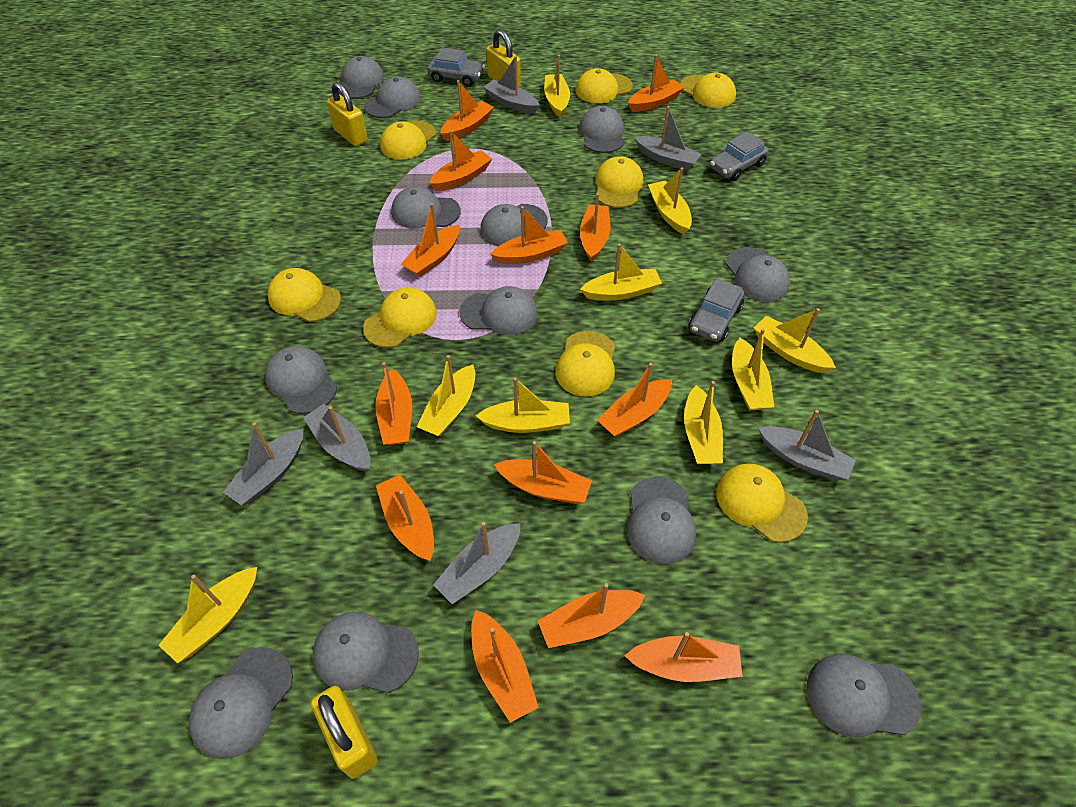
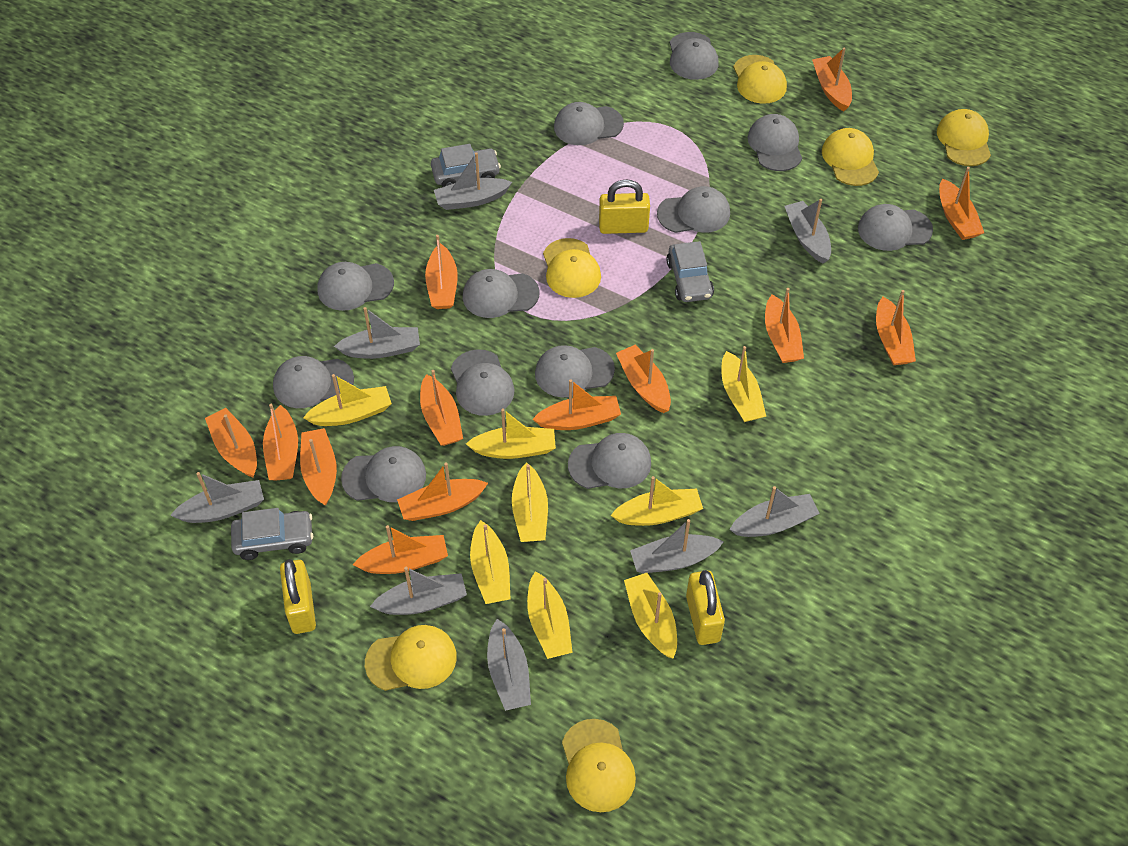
grey boat: [223,422,304,505] [303,404,370,472] [433,522,521,604] [483,56,540,114] [635,106,702,170] [758,410,856,480] = 6 -> [170,472,264,523] [334,307,420,359] [370,567,467,615] [434,152,512,210] [487,619,531,711] [630,519,724,573] [729,486,820,537] [785,199,831,263] = 8
yellow boat: [159,567,257,664] [417,355,475,436] [476,377,570,433] [544,55,570,118] [580,243,662,301] [648,167,692,234] [684,381,723,464] [732,329,774,411] [754,308,836,373] = 9 -> [303,374,392,426] [466,408,556,459] [470,520,510,604] [512,462,548,542] [527,571,573,659] [610,476,703,526] [624,573,677,659] [722,346,766,422] = 8
yellow cap: [268,268,341,322] [363,287,437,348] [380,120,436,160] [555,331,615,397] [576,68,633,103] [595,156,643,208] [680,73,736,108] [716,463,808,543] = 8 -> [365,625,457,691] [543,238,601,298] [562,719,636,812] [733,55,787,104] [822,128,879,186] [937,109,991,166] = 6

